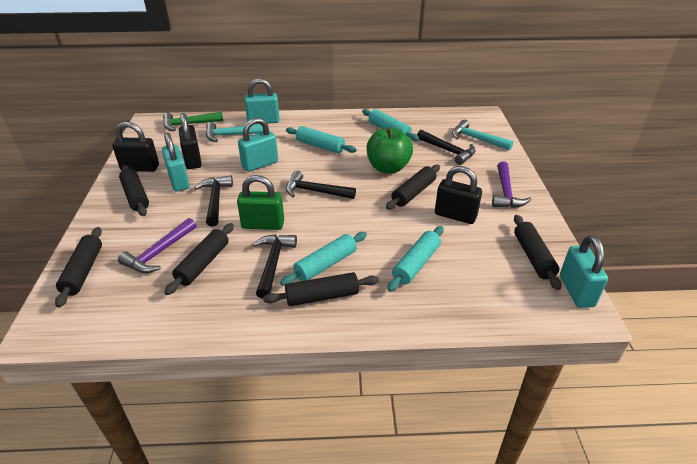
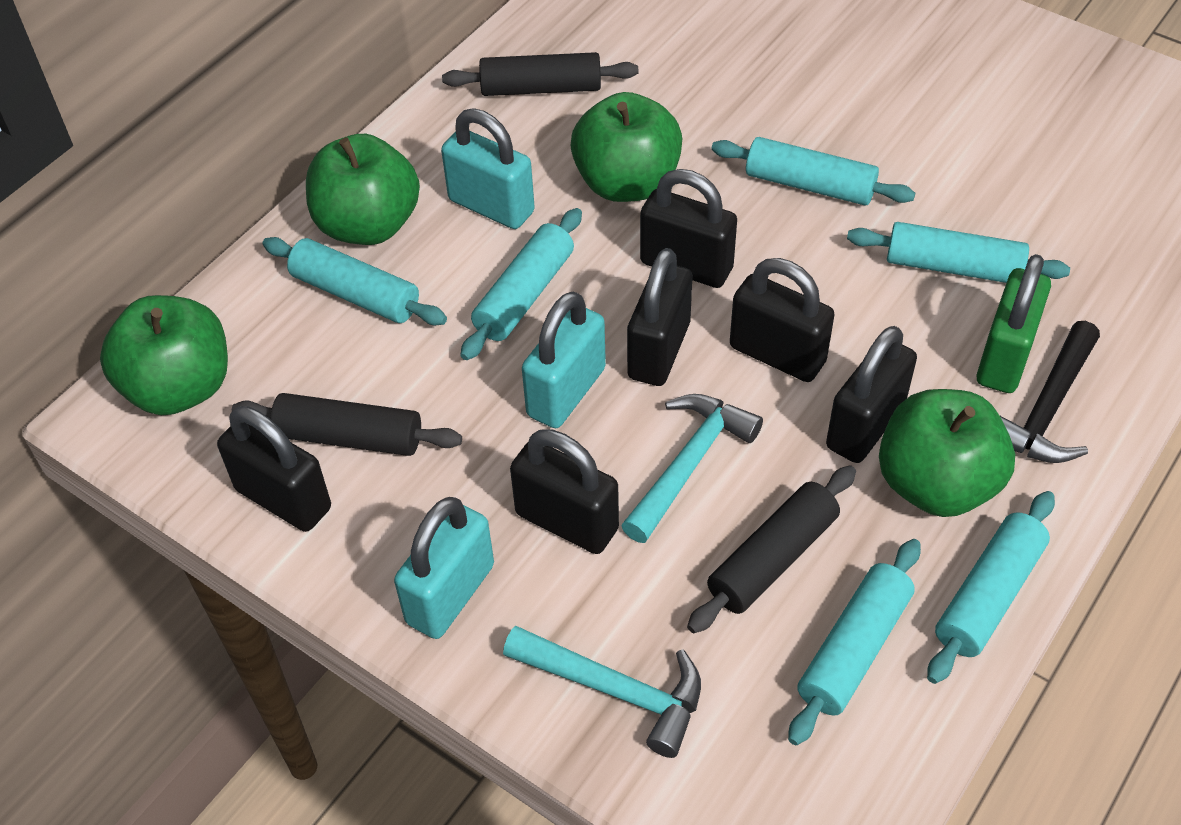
black hammer: [194,175,233,227] [253,234,297,299] [286,171,356,199] [417,130,476,165] = 4 -> [1000,321,1100,463] = 1
black padlock: [112,121,159,172] [179,113,201,169] [435,166,482,224] = 3 -> [217,406,331,532] [510,429,619,554] [627,248,692,386] [640,169,737,288] [730,258,835,382] [826,326,917,463] = 6
black rolling pin: [55,227,102,308] [119,165,149,216] [164,223,234,295] [263,272,379,306] [386,164,440,210] [514,215,561,290] = 6 -> [232,393,462,456] [442,52,638,96] [687,465,856,633] = 3
green apple: [367,127,413,173] = 1 -> [100,295,228,415] [306,134,420,245] [571,92,682,202] [879,389,1015,517] = 4
green hammer: [163,112,223,131] = 1 -> none = 0
purple hammer: [118,218,196,273] [492,161,531,208] = 2 -> none = 0
turquoise padlock: [162,133,190,192] [238,118,278,172] [244,78,280,124] [560,235,608,308] = 4 -> [394,497,494,639] [441,108,535,229] [522,291,606,428] = 3
turquoise rolling pin: [280,232,367,286] [286,126,357,154] [362,109,420,141] [387,226,444,292] = 4 -> [262,237,447,325] [461,208,582,360] [711,137,915,206] [788,539,921,745] [847,222,1070,283] [927,491,1055,684] = 6

